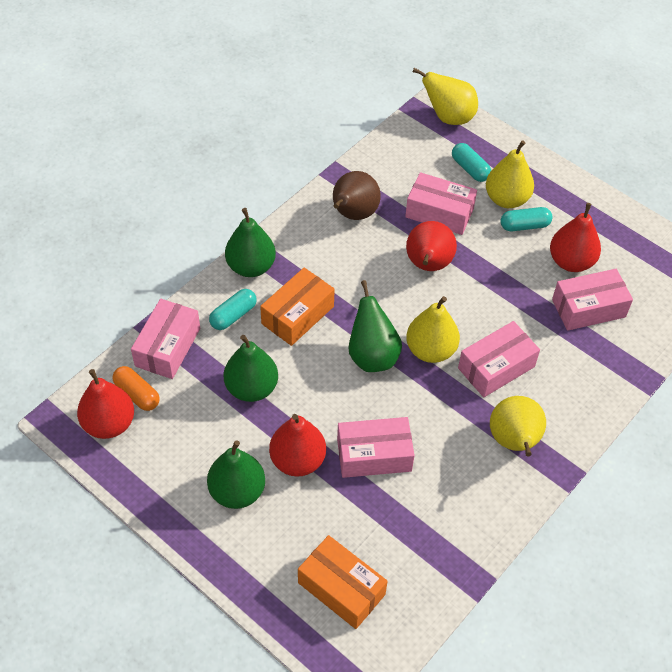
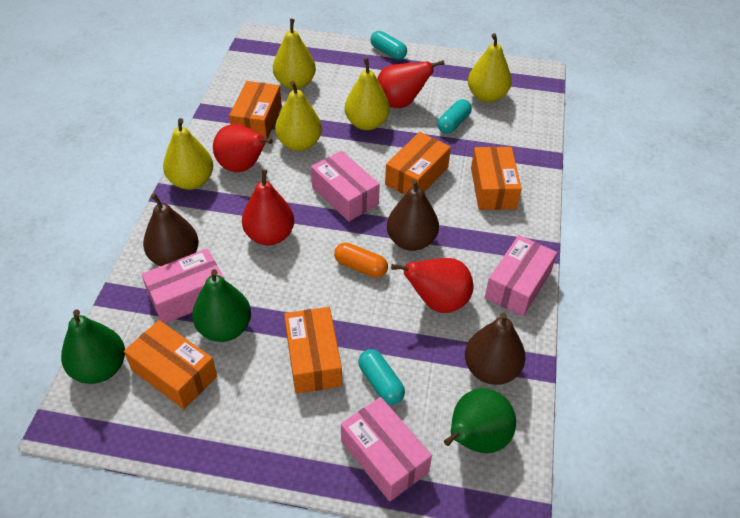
brown pear: [333,171,381,220] = 1 -> [143,193,199,266] [387,179,439,251] [465,312,526,385] = 3
green pear: [207,440,265,509] [224,335,278,402] [225,208,276,277] [348,280,402,372] = 4 -> [61,310,125,384] [192,269,251,342] [444,388,516,453] = 3
orange box: [260,268,335,346] [298,535,388,629] = 2 -> [124,320,217,409] [229,81,282,139] [284,307,342,394] [385,132,451,195] [471,147,522,210] = 5
pink box: [131,299,200,379] [337,417,415,478] [405,172,477,235] [458,321,540,397] [552,269,633,331] = 5 -> [141,249,224,324] [311,151,380,222] [341,397,432,502] [485,235,557,317] = 4
yellow pear: [406,296,460,363] [413,68,478,125] [486,140,534,208] [490,396,546,457] = 4 -> [163,118,213,190] [273,19,316,90] [275,81,322,151] [345,58,390,130] [468,33,512,103] = 5

